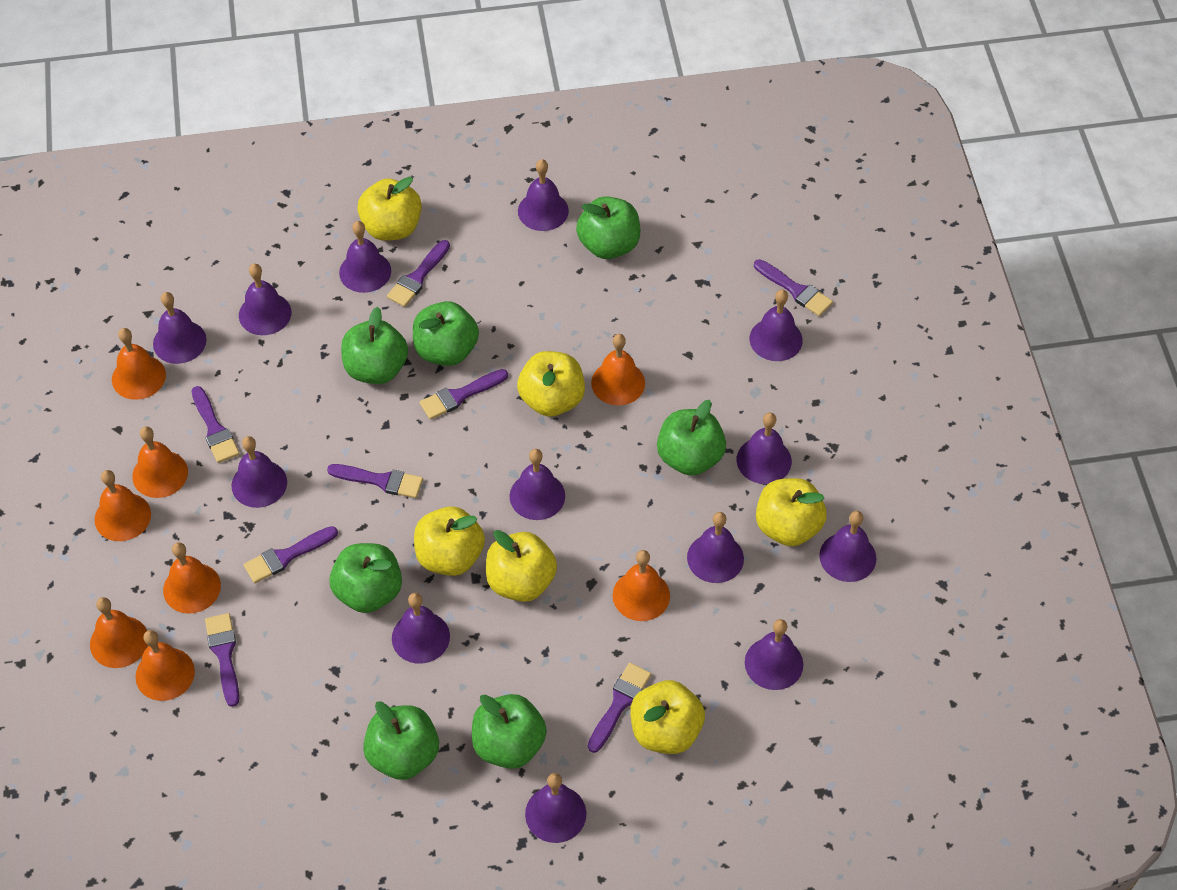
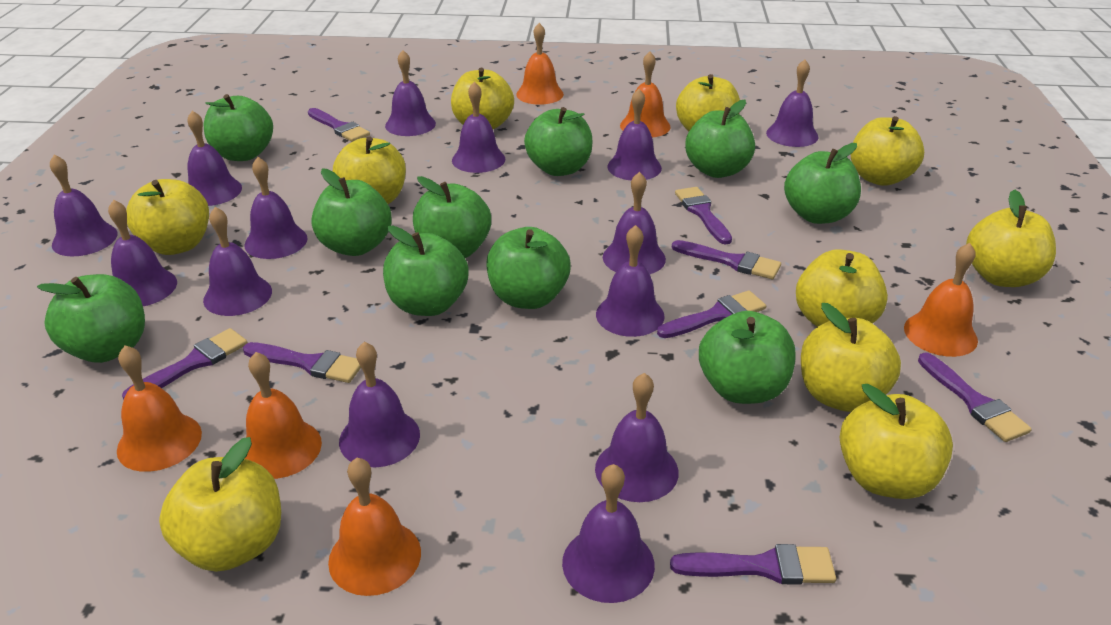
green apple: [329,543,402,613] [341,307,408,384] [363,701,439,780] [413,301,479,366] [472,694,547,769] [576,196,640,259] [657,400,726,476] = 7 -> [37,274,145,363] [204,94,273,161] [312,169,392,256] [383,226,469,316] [413,176,491,258] [487,227,571,309] [524,107,592,176] [685,100,755,178] [699,311,796,404] [784,143,861,224] = 10
orange bell: [90,597,148,668] [94,470,151,541] [112,328,166,400] [132,426,188,498] [135,630,195,701] [163,542,221,614] [591,334,645,405] [613,550,670,621] = 8 -> [117,345,202,472] [245,352,322,479] [328,458,421,596] [516,23,564,105] [620,52,671,138] [904,243,978,357] = 6
purple bell: [153,292,206,364] [232,436,287,508] [239,264,291,335] [339,221,391,293] [392,593,450,664] [510,449,565,520] [518,159,569,231] [525,773,586,843] [687,512,744,583] [737,412,792,484] [745,619,803,690] [749,290,803,361] [819,511,877,582] = 13 -> [50,154,118,256] [108,199,177,306] [187,111,242,206] [203,207,272,316] [244,157,308,259] [339,341,420,467] [385,50,436,136] [452,82,505,173] [562,464,655,603] [595,373,679,502] [596,225,665,337] [603,172,666,274] [607,89,662,180] [766,60,819,147] = 14
yellow apple: [357,177,422,241] [414,507,485,576] [486,530,557,602] [517,351,585,417] [630,680,705,754] [756,478,827,546] = 6 -> [126,179,209,255] [159,437,281,572] [333,136,406,204] [451,68,514,129] [676,74,740,131] [796,249,888,327] [801,303,901,412] [840,384,953,499] [851,116,924,186] [966,189,1056,287] = 10

